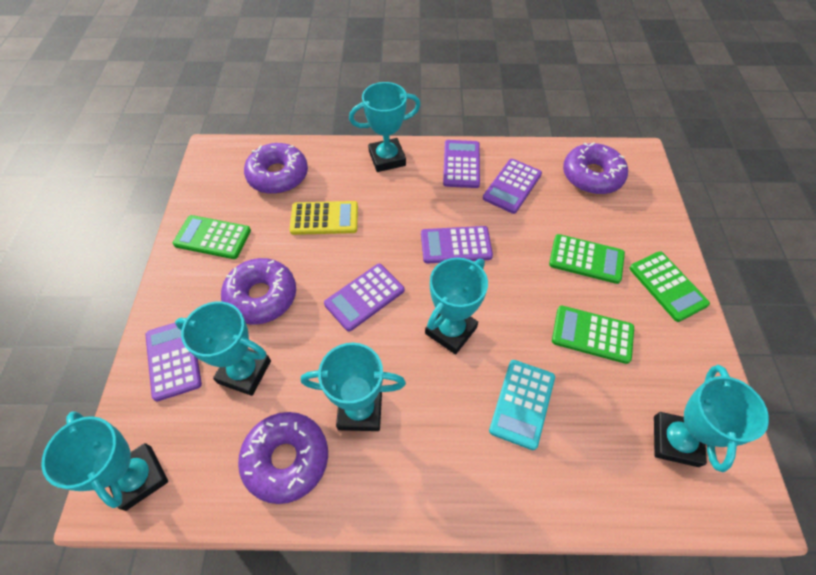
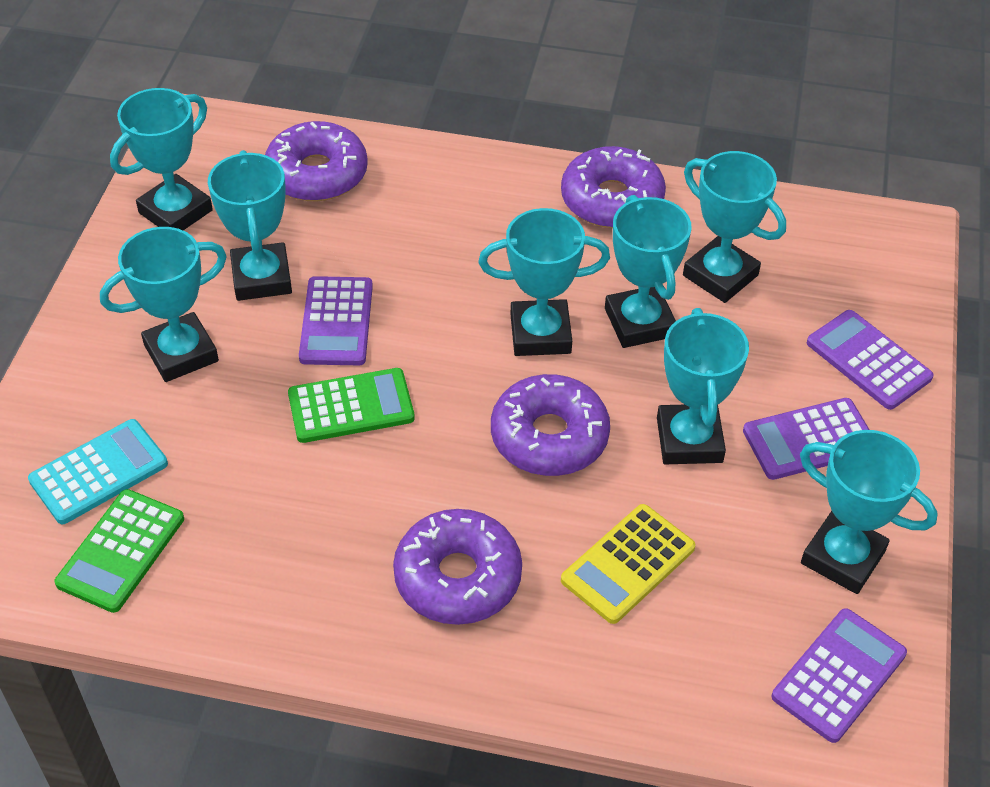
green calculator: [173,215,251,259] [549,234,625,284] [552,305,634,364] [629,251,710,322] = 4 -> [54,489,184,613] [288,368,415,443] = 2
purple calculator: [145,323,202,401] [324,264,404,332] [421,226,493,264] [443,140,480,188] [483,159,542,214] = 5 -> [299,276,373,365] [743,398,870,480] [772,608,907,743] [807,310,934,410] = 4
turquoise trophy: [41,411,168,511] [175,301,271,396] [301,343,406,431] [349,82,421,172] [425,258,488,354] [654,365,769,472] = 6 -> [100,227,227,382] [110,88,213,230] [208,150,292,301] [478,208,610,356] [605,195,692,348] [657,308,749,464] [683,151,786,303] [800,430,938,594] = 8

